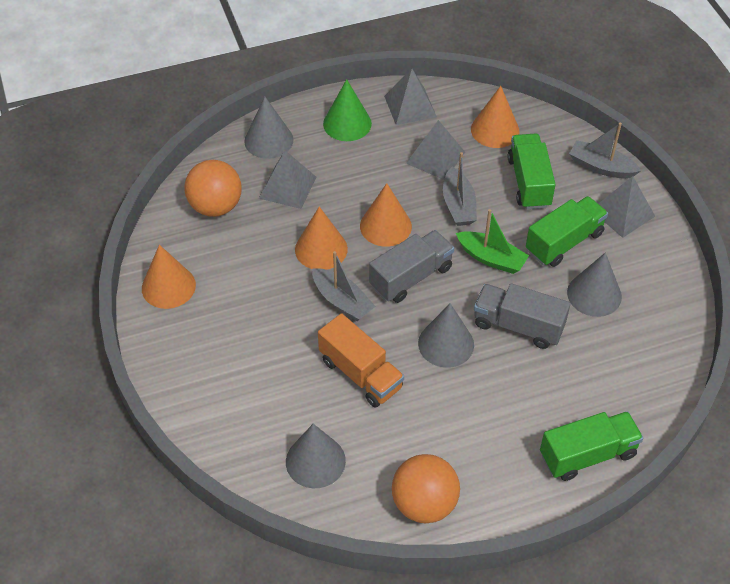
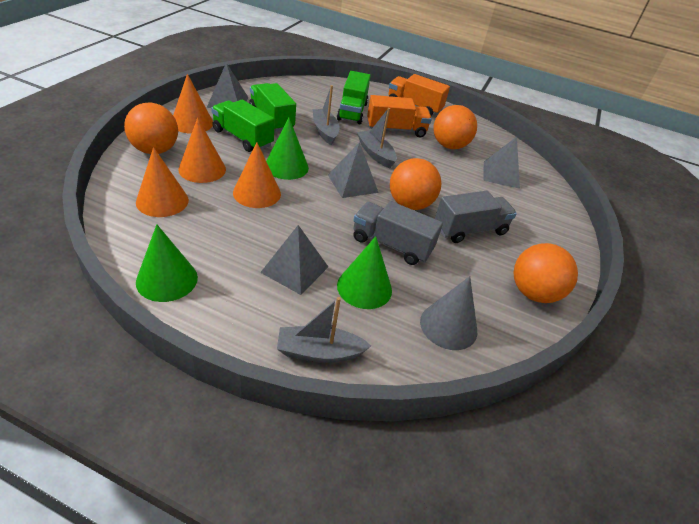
green boat: [456,209,529,274] = 1 -> none = 0
green cone: [323,79,372,141] = 1 -> [136,224,198,302] [266,118,309,180] [337,236,392,309] = 3
grey cone: [244,97,294,159] [286,424,346,488] [418,303,474,368] [567,252,622,317] = 4 -> [420,276,477,350] = 1
orange ball: [184,160,242,217] [392,454,460,523] = 2 -> [124,103,178,154] [390,158,441,210] [433,105,477,149] [514,243,578,303] = 4
orange truck: [318,313,404,407] = 1 -> [367,95,432,138] [388,74,450,116] = 2

